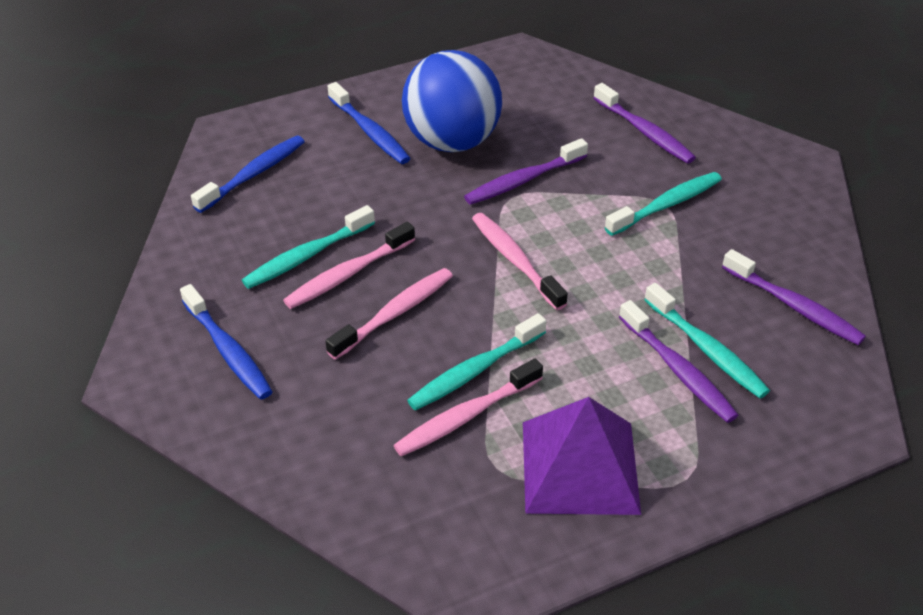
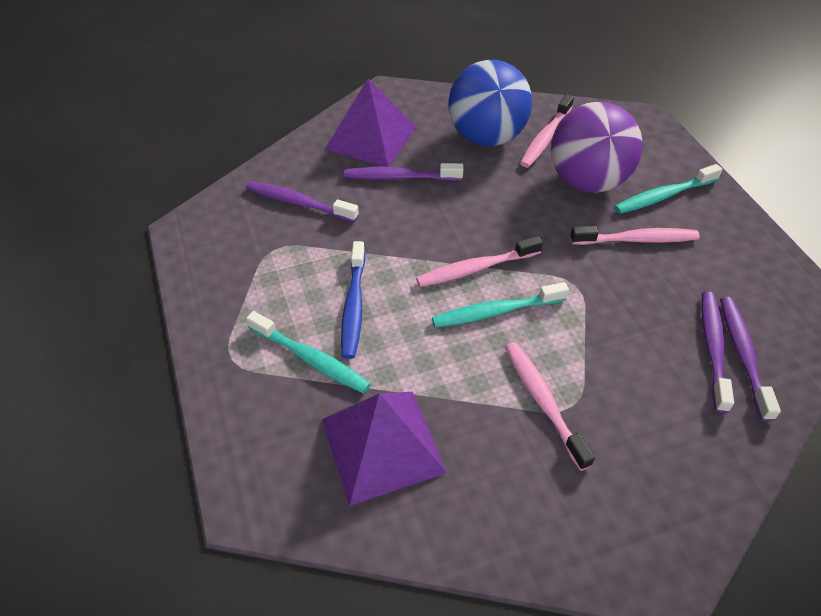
blue toothbrush: [180,284,273,400] [191,135,305,213] [328,82,411,164] = 3 -> [341,241,365,359] = 1
purple ball: none = 0 -> [551,102,642,193] = 1
purple pyramid: [523,397,641,515] = 1 -> [322,392,447,506] [324,78,417,167] = 2
turquoise toothbrush: [242,205,375,289] [407,313,546,411] [604,172,722,236] [644,283,770,398] = 4 -> [246,311,371,393] [432,282,569,328] [614,164,723,214] = 3

